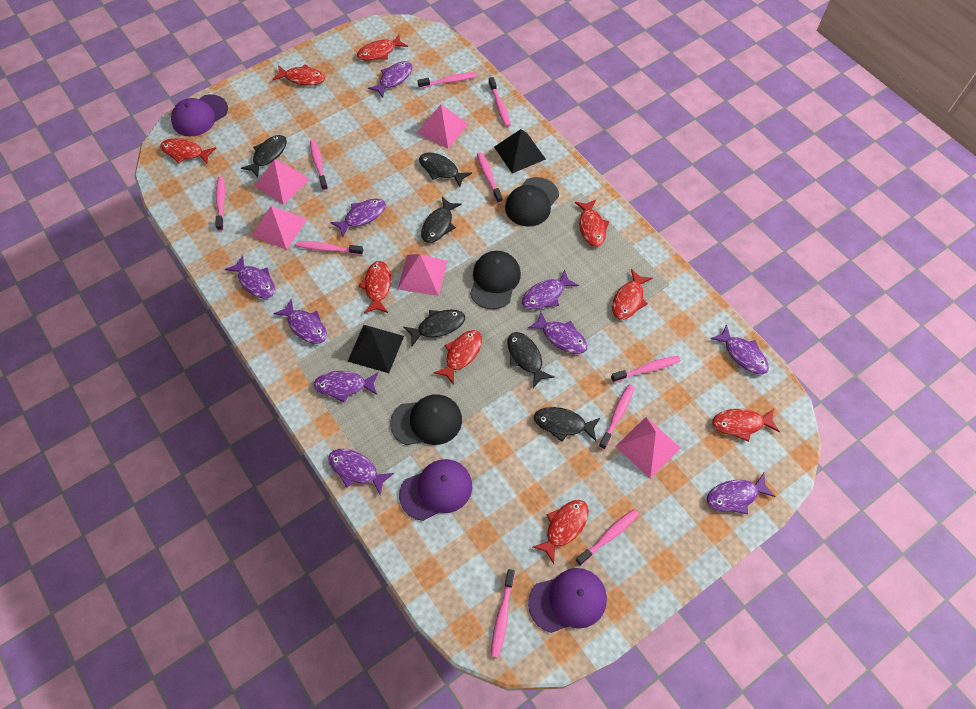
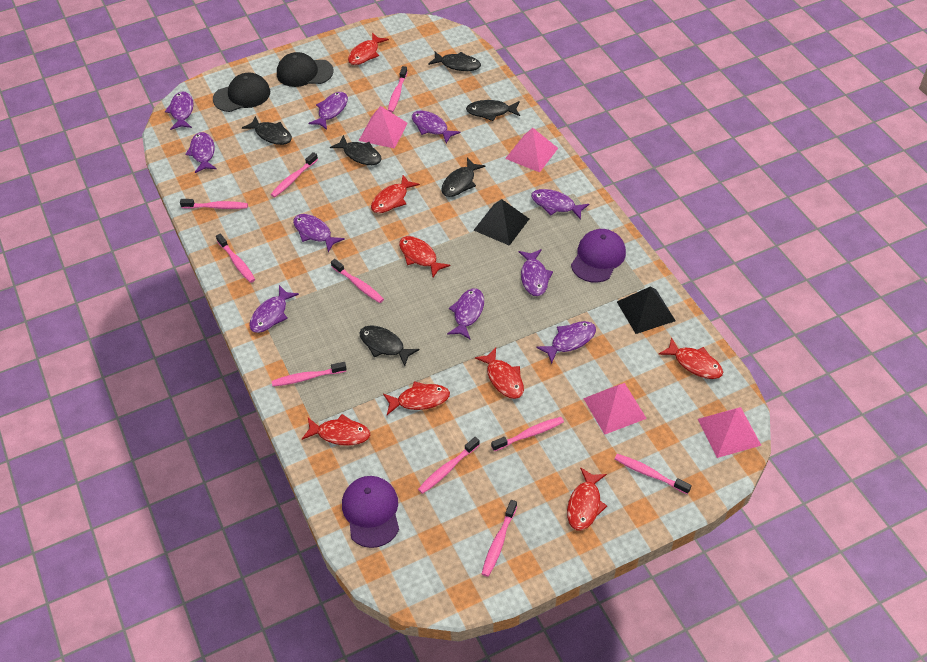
black cap: [390,394,462,445] [470,251,521,309] [505,177,559,227] = 3 -> [213,73,270,112] [277,52,334,87] = 2
pink pyramid: [252,206,307,250] [255,159,310,205] [398,254,447,296] [417,104,468,148] [615,417,681,479] = 5 -> [359,106,408,149] [505,128,558,172] [583,383,647,435] [698,407,762,458] = 4
purple cap: [171,94,228,136] [399,459,472,521] [528,568,607,633] = 3 -> [342,476,399,548] [571,229,626,283] = 2
red fish: [160,138,216,164] [272,64,325,86] [357,34,408,61] [358,261,391,313] [434,330,482,385] [533,500,589,564] [575,199,609,247] [612,269,652,320] [712,408,780,442] = 9 -> [302,414,370,446] [348,33,389,65] [371,175,420,213] [383,381,450,415] [399,236,450,277] [475,348,524,399] [567,467,607,531] [658,337,723,379] = 8

